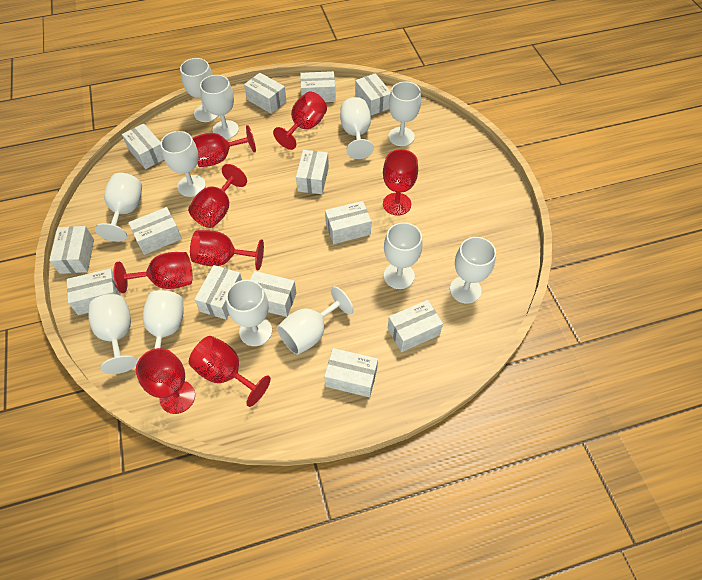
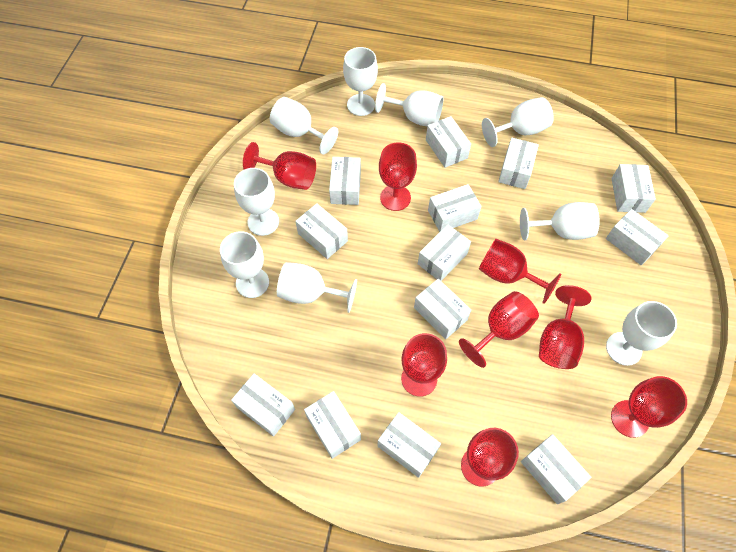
white goblet: [88,294,137,374] [95,173,142,242] [137,290,183,362] [160,131,206,197] [180,58,219,122] [200,75,239,139] [226,280,272,346] [277,286,354,355] [340,97,374,159] [384,222,422,289] [388,81,421,146] [450,237,496,303] = 12 -> [220,231,269,298] [234,168,279,236] [270,97,338,154] [277,262,357,313] [343,47,378,116] [375,83,443,126] [482,97,554,147] [520,202,600,240] [606,301,677,366] = 9

